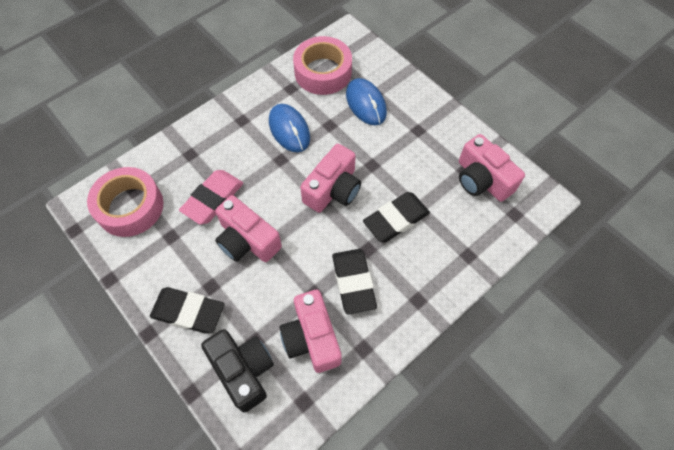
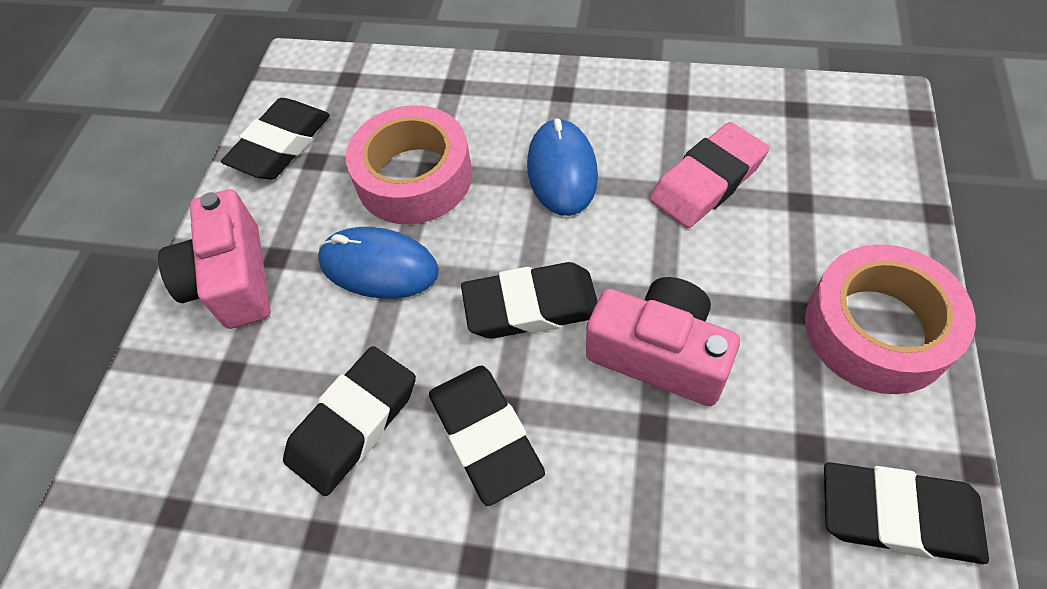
black camera: [201,329,274,412] = 1 -> none = 0
black eraser: [150,287,224,334] [332,249,377,314] [363,192,430,242] = 3 -> [221,98,330,179] [283,346,416,496] [429,365,545,506] [461,262,597,339] [824,462,989,564] = 5
pink camera: [215,195,282,262] [280,290,342,373] [300,144,361,213] [459,134,525,202] = 4 -> [158,189,271,329] [586,277,740,406] = 2

